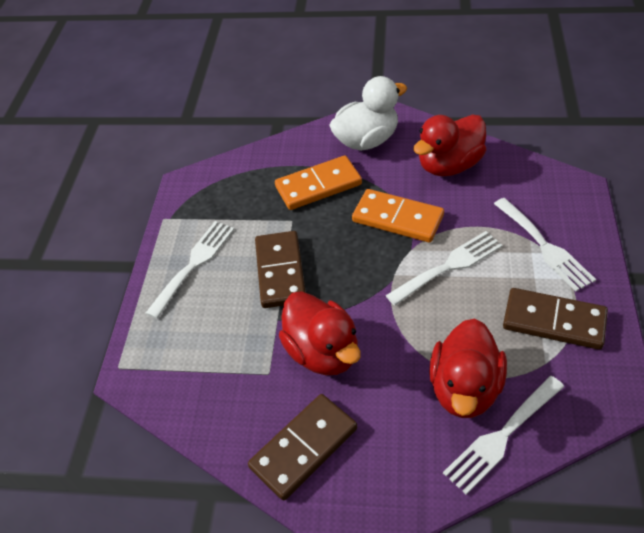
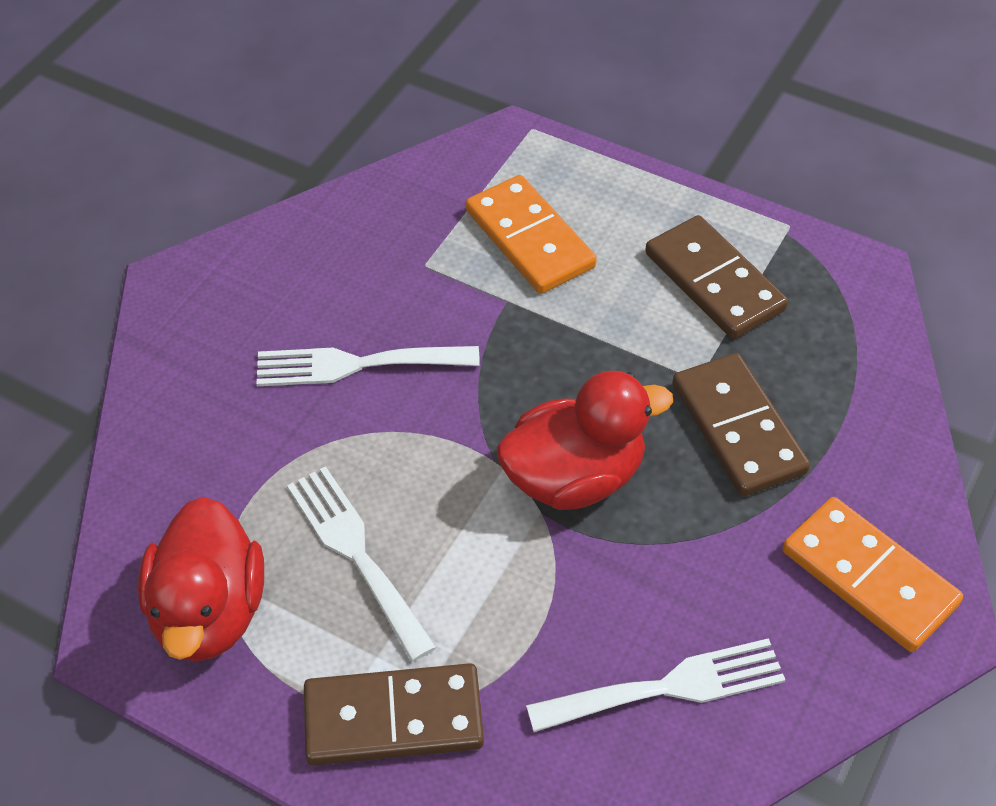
red duck: [279,291,361,375] [413,115,486,176] [429,319,507,418] = 3 -> [138,497,264,662] [497,370,673,510] = 2
white duck: [329,76,407,151] = 1 -> none = 0
white fork: [145,221,235,319] [385,231,503,306] [443,376,564,494] [494,198,596,291] = 4 -> [257,346,480,386] [287,466,437,662] [526,638,785,732] = 3

